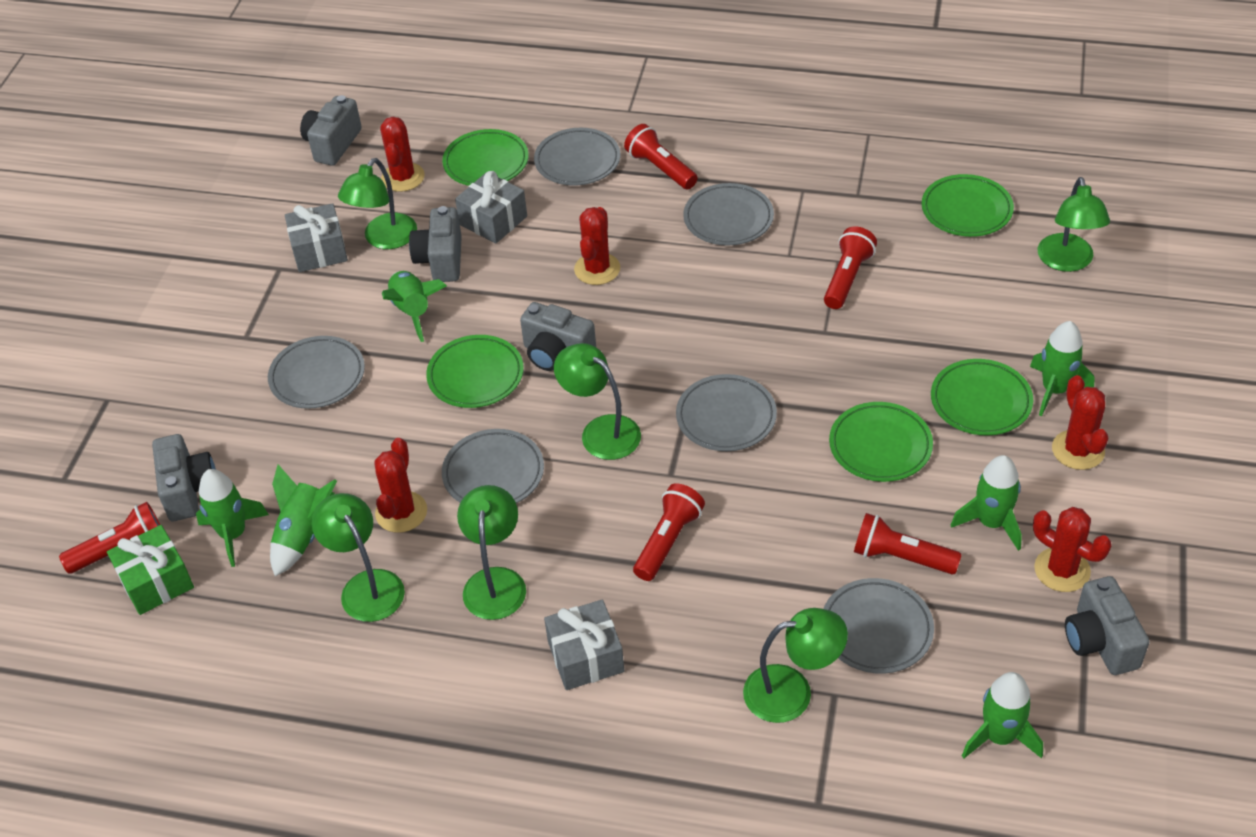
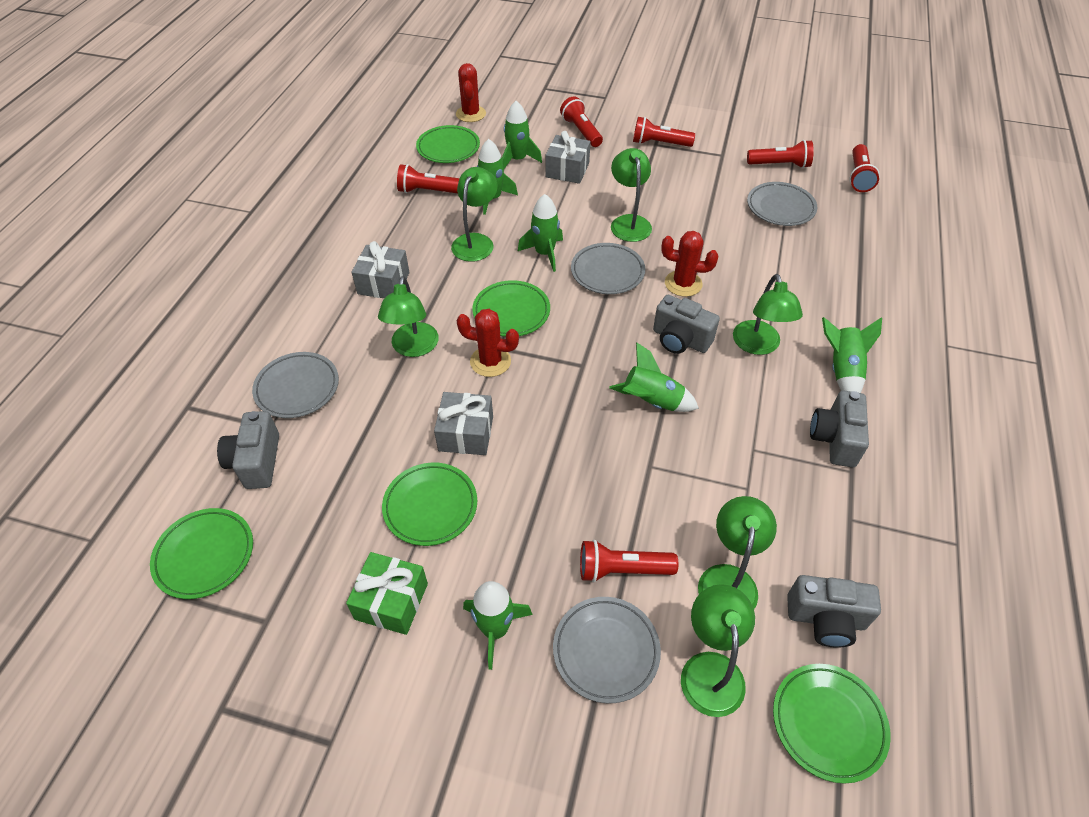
grey camera: [152,434,216,521] [300,95,362,166] [409,206,462,282] [520,302,596,371] [1065,576,1150,675] = 5 -> [217,411,279,489] [653,295,720,354] [787,575,881,648] [810,391,869,467] = 4
grey plate: [268,336,365,409] [442,429,544,503] [534,128,620,186] [676,374,777,451] [683,183,774,246] [823,578,934,674] = 6 -> [252,352,339,418] [553,597,661,704] [571,243,645,294] [747,182,817,226] = 4
red cactus: [374,438,427,533] [380,117,425,192] [574,207,620,285] [1033,507,1112,592] [1052,375,1108,470] = 5 -> [456,63,486,122] [457,309,519,377] [661,231,718,297] = 3
red flashlight: [59,502,160,574] [624,124,698,189] [633,483,705,581] [824,226,877,309] [854,513,962,574] = 5 -> [397,164,460,193] [560,96,603,147] [580,540,678,582] [633,117,695,147] [747,140,814,168] [850,144,880,192] = 6

